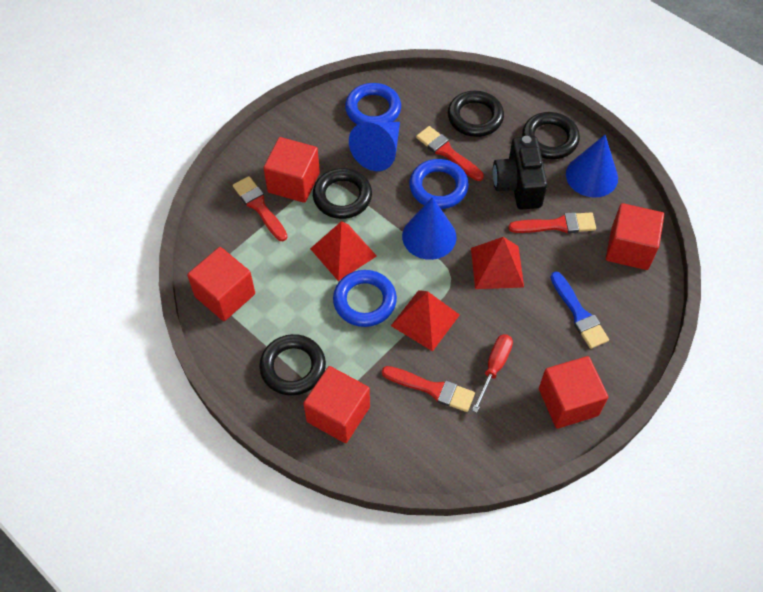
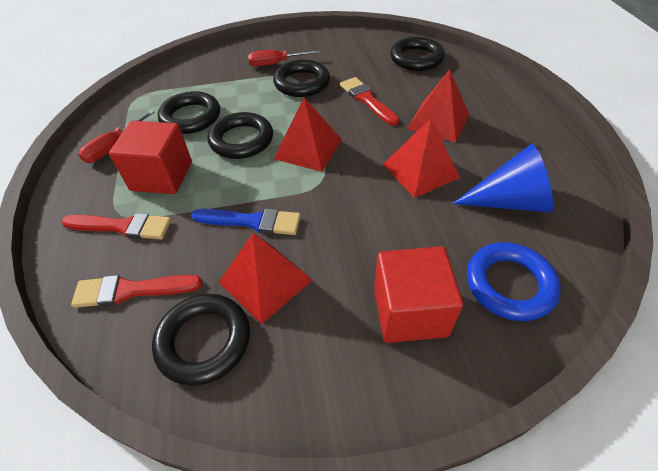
black camera: [493,136,548,210] = 1 -> none = 0
black ring: [259,334,326,396] [313,168,372,219] [448,91,504,137] [522,112,580,159] = 4 -> [152,294,250,386] [158,91,220,134] [208,112,273,159] [273,60,330,97] [390,37,445,71] = 5
blue cone: [349,122,400,171] [402,197,456,260] [566,135,618,197] = 3 -> [452,144,553,213] = 1
blue ring: [333,270,397,327] [345,83,401,125] [409,159,469,209] = 3 -> [467,242,561,321] = 1
red brush: [233,176,288,241] [382,366,475,412] [416,126,484,181] [508,212,596,233] = 4 -> [61,213,171,239] [71,275,202,308] [340,77,399,126] = 3
red cube: [187,247,255,321] [263,137,320,203] [303,366,370,443] [539,356,608,429] [606,203,664,270] = 5 -> [109,121,192,194] [374,246,463,343] = 2
red pyramid: [310,221,377,281] [391,290,460,351] [471,237,524,289] = 3 -> [219,233,313,324] [274,97,342,172] [383,119,460,198] [407,69,469,142] = 4
red screwdriver: [472,334,513,413] = 1 -> [78,110,154,163] [248,50,321,67] = 2

